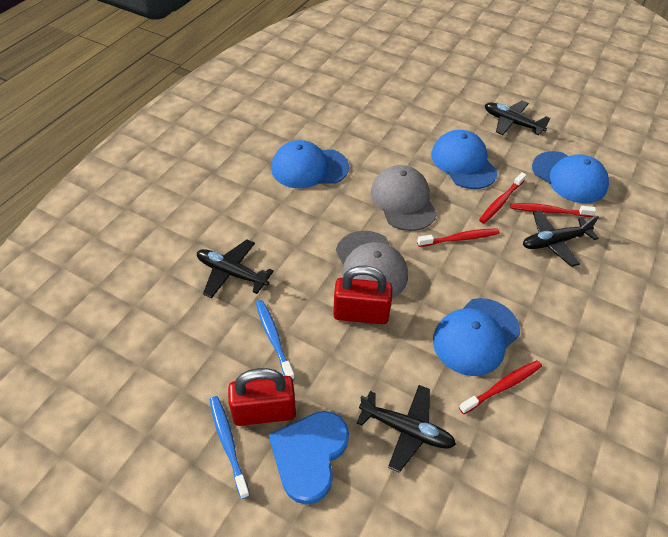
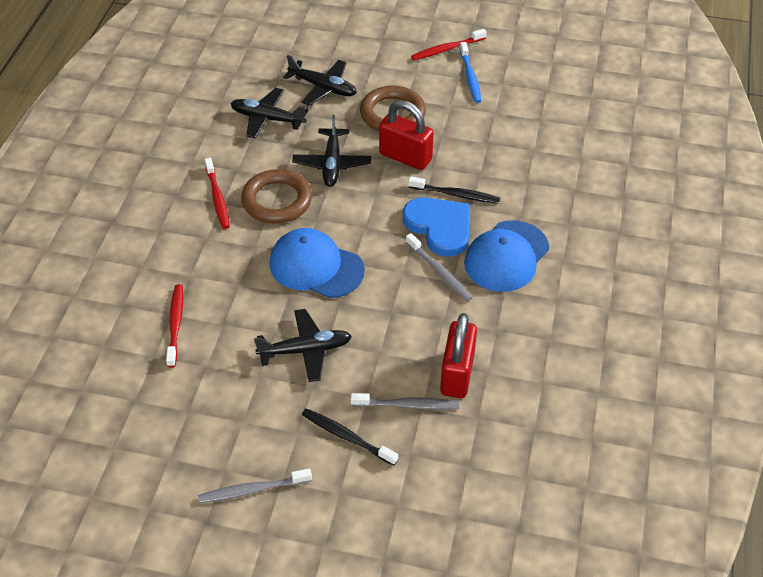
black toothbrush: none = 0 -> [302,409,398,466] [408,176,500,204] = 2
blue cap: [271,140,349,188] [431,130,498,189] [433,298,520,376] [532,151,609,203] = 4 -> [269,228,365,298] [464,220,549,292] = 2
blue toothbrush: [209,396,250,499] [256,300,295,380] = 2 -> [460,42,481,103] = 1
brown ring: none = 0 -> [241,169,312,223] [360,85,426,131] = 2
grey cap: [336,231,408,298] [371,165,437,231] = 2 -> none = 0
grey toothbrush: none = 0 -> [198,468,312,503] [351,393,459,410] [406,233,472,302] = 3
red toothbrush: [417,228,500,247] [459,360,542,414] [479,172,526,223] [510,203,596,217] = 4 -> [166,284,183,367] [205,158,230,229] [411,29,487,60] = 3

